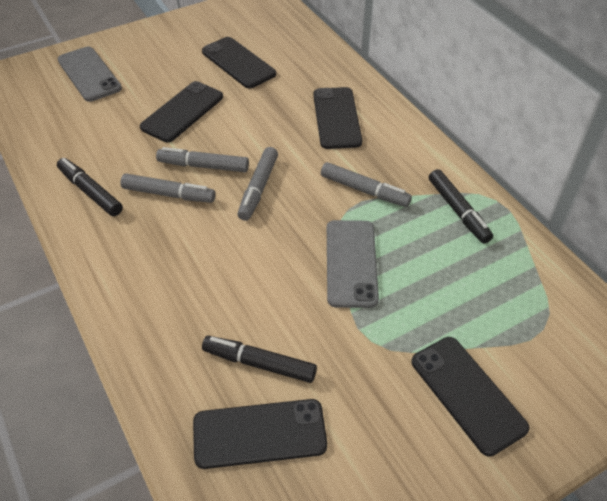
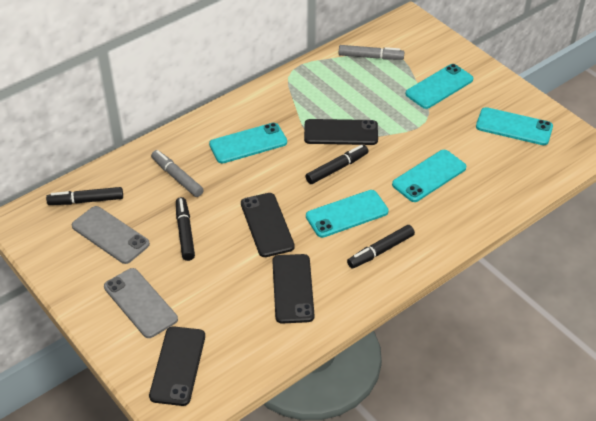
black marker: [57,158,123,216] [202,336,317,383] [429,169,493,244] = 3 -> [46,187,123,205] [176,197,195,261] [306,145,369,184] [347,225,415,269] = 4
black phone: [140,81,223,142] [193,399,327,469] [202,37,276,88] [313,87,362,149] [412,337,530,457] = 5 -> [149,326,205,406] [241,193,295,257] [272,254,314,324] [304,119,378,145] = 4
grey marker: [120,173,216,203] [156,147,249,172] [237,147,278,221] [321,162,412,207] = 4 -> [151,150,203,197] [339,45,405,60] = 2
turquoise phone: none = 0 -> [209,123,287,164] [306,190,389,238] [392,150,466,202] [406,64,473,109] [476,107,553,145] = 5

